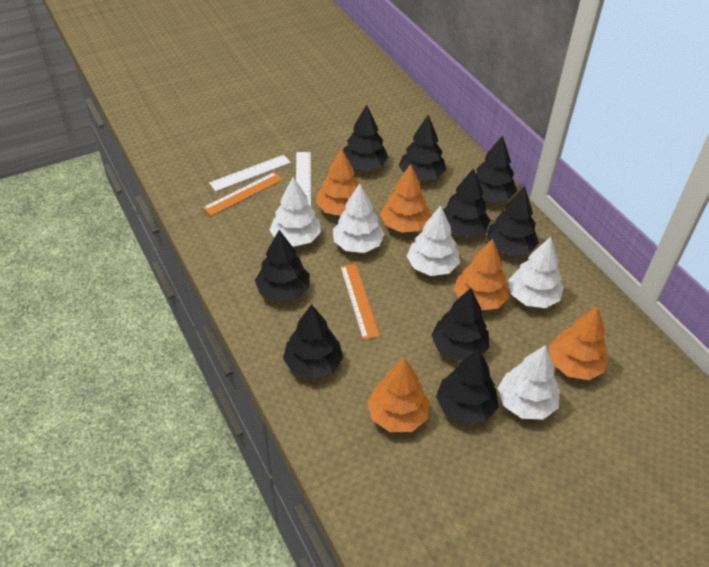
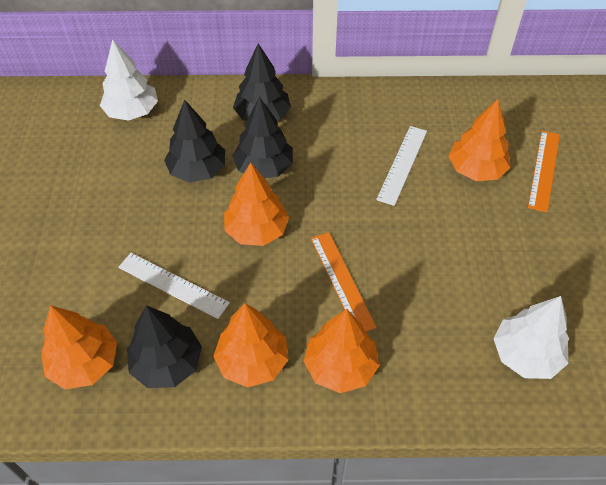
black tree: [255,230,310,302] [283,304,343,379] [343,105,389,171] [399,115,446,181] [431,288,489,361] [436,349,499,424] [443,168,490,237] [476,135,517,203] [486,186,539,256] = 9 -> [127,305,202,388] [164,99,225,182] [232,97,293,178] [233,44,291,121] = 4
white tree: [269,177,321,247] [333,184,385,253] [407,206,460,276] [498,345,559,420] [508,237,564,308] = 5 -> [100,39,158,121] [493,296,569,379] = 2

